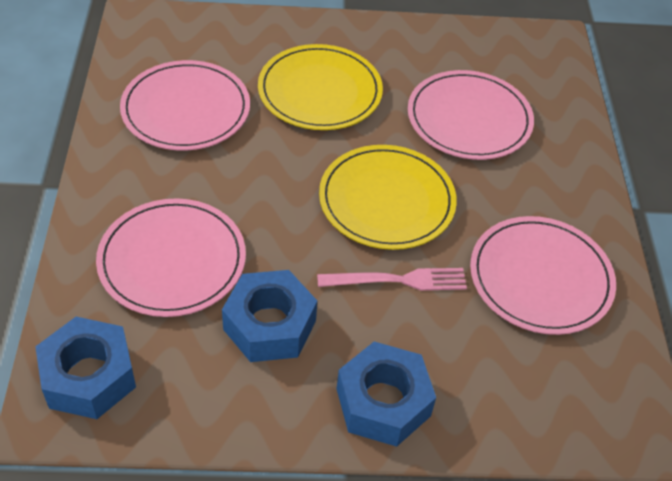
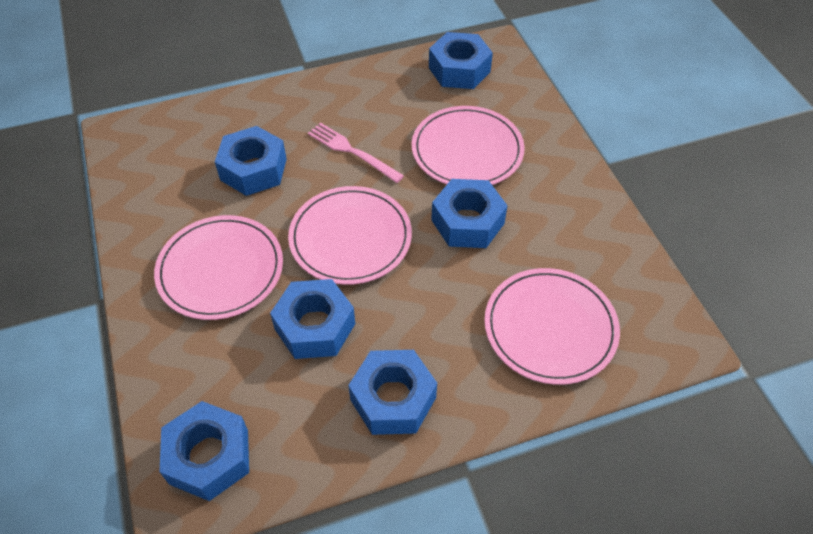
blue nut: [35,317,136,419] [222,270,317,362] [337,342,436,447] = 3 -> [160,401,249,501] [215,126,287,196] [270,279,355,359] [348,350,437,435] [429,32,493,89] [431,179,508,248] = 6
yellow plate: [258,44,383,130] [319,145,457,250] = 2 -> none = 0

